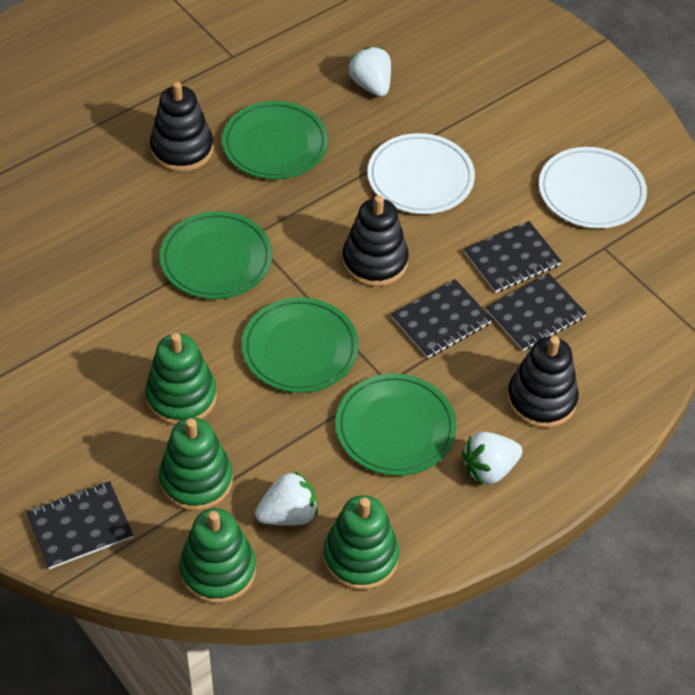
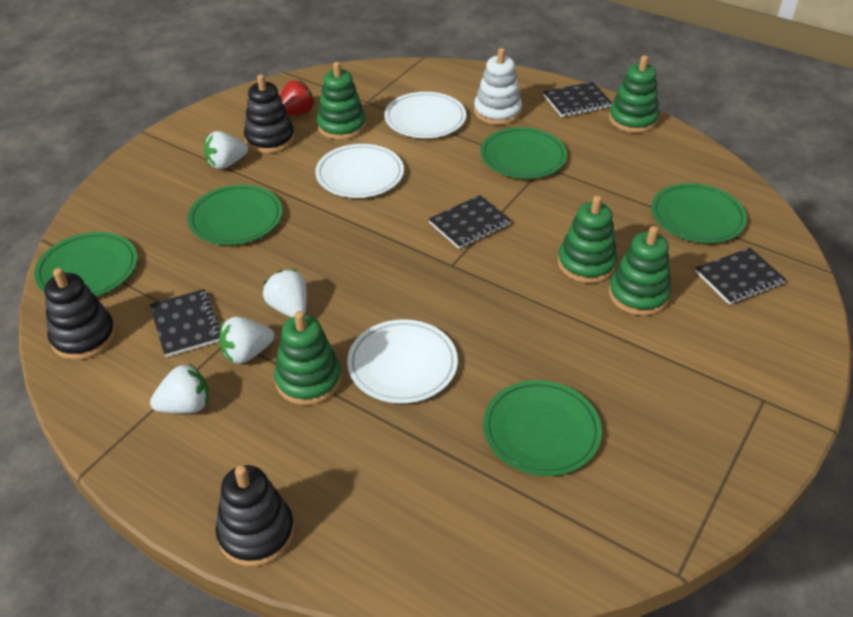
green plate: [160,211,272,299] [222,101,328,179] [242,297,359,393] [335,374,457,476] = 4 -> [34,232,137,297] [188,185,282,245] [480,127,567,179] [483,380,602,476] [651,183,747,243] = 5
green stacking toy: [145,333,217,425] [159,417,233,511] [179,508,256,604] [324,495,399,590] = 4 -> [274,311,342,405] [317,62,366,140] [558,196,617,283] [609,55,659,133] [609,226,671,316] = 5
red strawberry: none = 0 -> [280,80,315,116] = 1
white plate: [367,133,475,214] [539,147,647,229] = 2 -> [315,144,404,198] [347,319,458,403] [384,92,466,138] = 3
white stacking toy: none = 0 -> [474,48,522,125] = 1
white strawberry: [255,470,318,526] [348,47,391,97] [462,432,522,485] = 3 -> [150,363,209,414] [204,131,248,169] [219,317,274,364] [263,269,307,317] = 4

